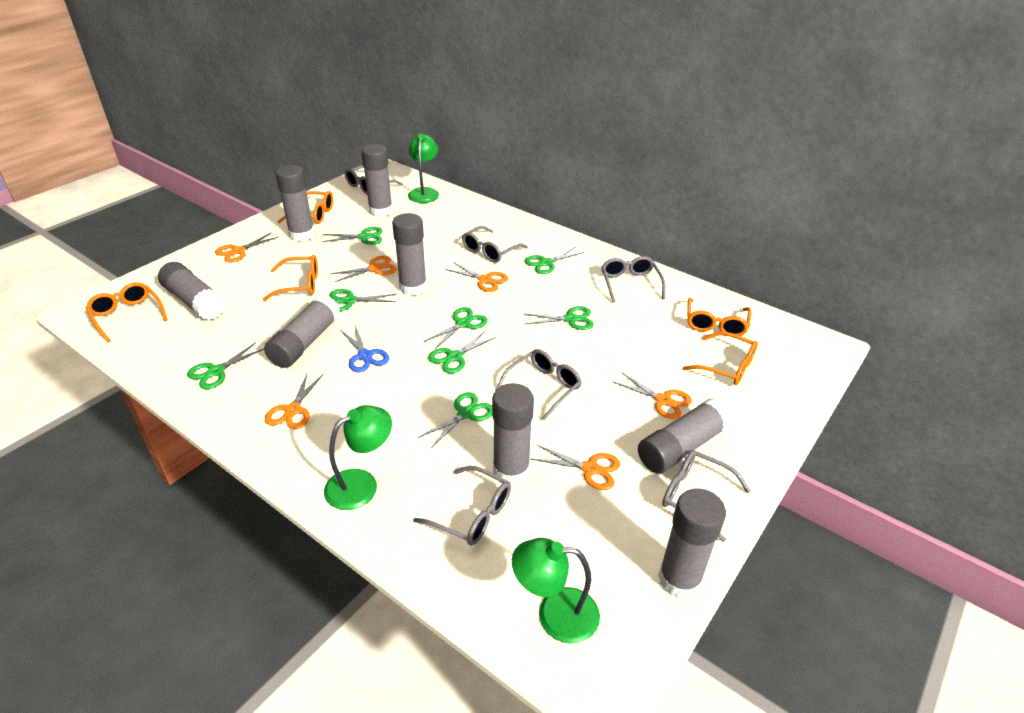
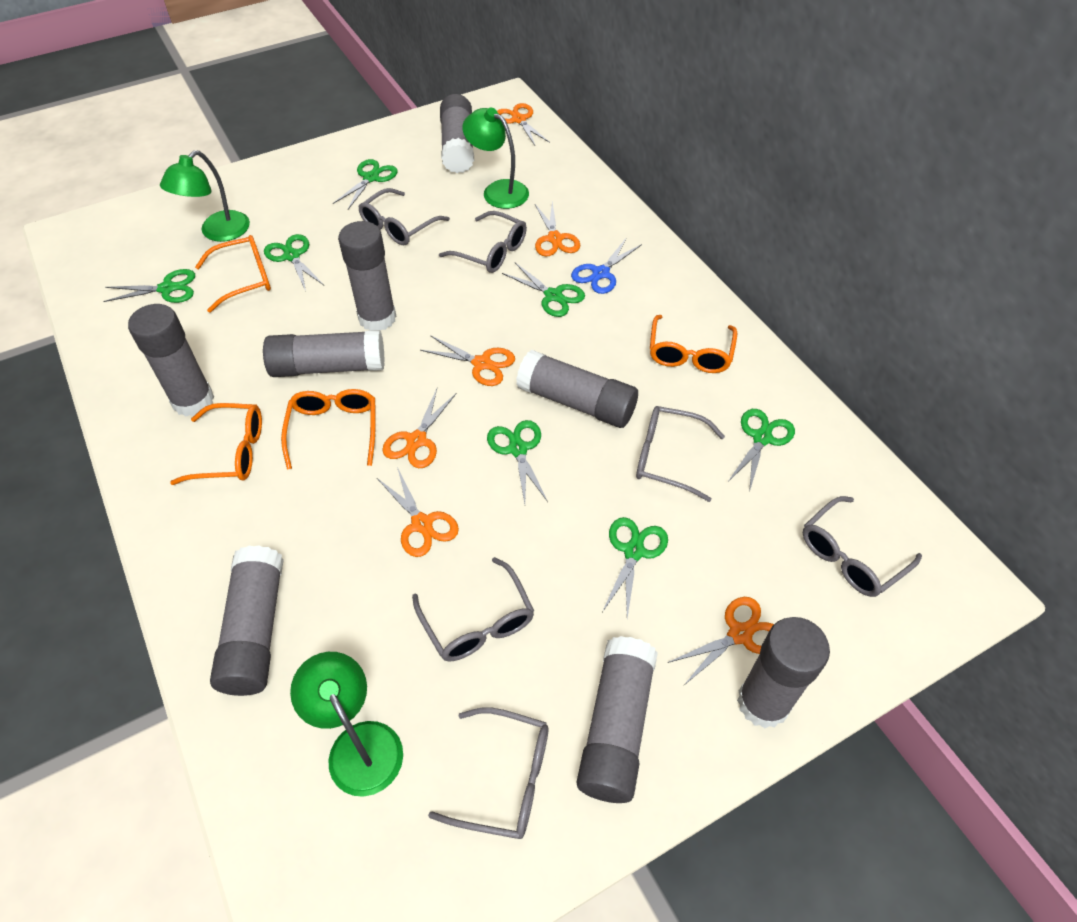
green scissors: [187,342,264,389] [322,227,383,245] [330,289,396,311] [418,392,492,448] [423,307,488,349] [428,331,496,374] [523,306,594,330] [525,247,584,274] = 8 -> [103,269,195,303] [264,234,324,291] [333,159,398,209] [487,420,548,504] [502,263,585,317] [602,517,668,618] [727,409,795,492] = 7
orange glasses: [86,282,168,342] [263,255,318,301] [277,191,333,224] [683,332,758,385] [687,298,751,336] = 5 -> [170,403,262,485] [195,235,271,313] [281,389,376,469] [650,315,737,373] = 4

